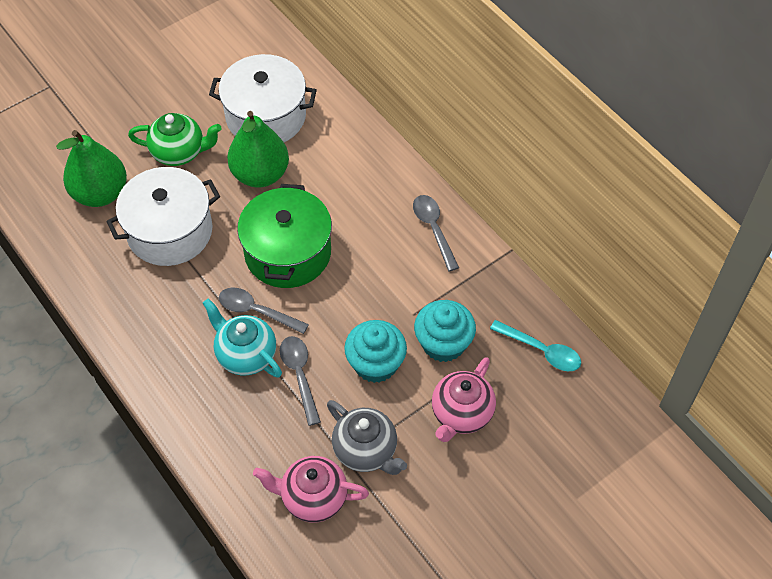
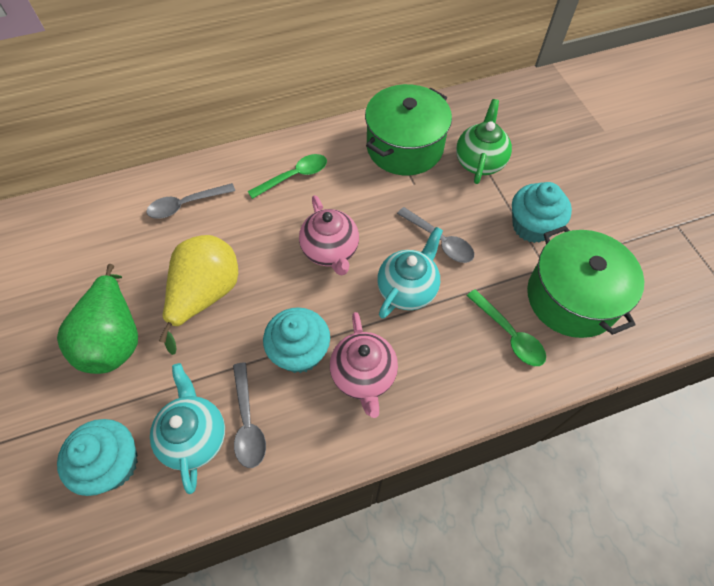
green pear: [56,130,127,207] [227,111,289,188] = 2 -> [57,264,138,374] = 1
green pot: [237,184,332,288] = 1 -> [365,84,452,176] [527,226,644,338] = 2
green spoon: none = 0 -> [248,154,327,199] [467,289,546,366] = 2
grey teapot: [327,400,407,475] = 1 -> none = 0
turquoise cupcake: [344,320,407,383] [414,300,476,362] = 2 -> [57,419,138,496] [263,307,330,373] [512,182,572,243] = 3
turquoise spoon: [490,320,581,371] = 1 -> none = 0
turquoise teapot: [203,298,282,378] = 1 -> [150,363,225,494] [377,227,443,319] = 2
white pot: [106,167,220,266] [209,54,317,142] = 2 -> none = 0
yellow pear: none = 0 -> [159,235,238,355] = 1

